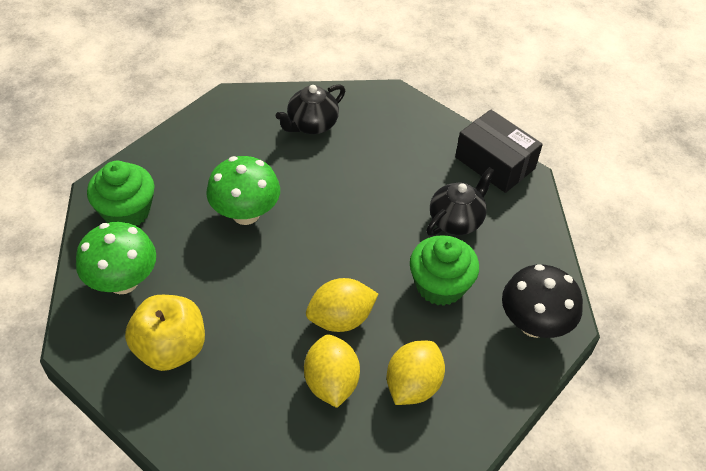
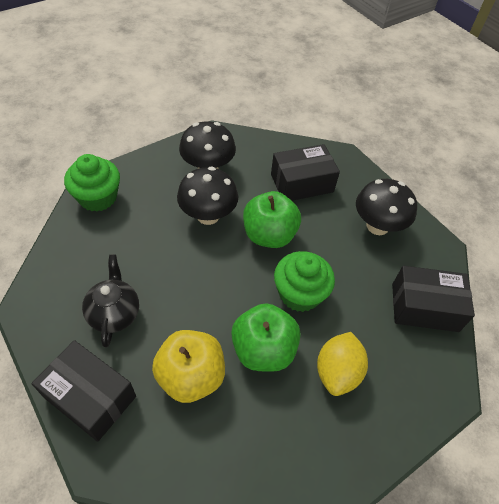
black box: [455,110,543,193] = 1 -> [31,340,136,442] [271,144,340,201] [392,266,475,332] = 3
black mushroom: [502,264,583,338] = 1 -> [177,167,238,225] [179,121,236,169] [356,179,417,235] = 3
black teapot: [276,84,345,134] [426,167,495,236] = 2 -> [82,255,139,348] = 1
green apple: none = 0 -> [231,303,301,372] [243,191,301,248] = 2
green mushroom: [76,222,156,294] [206,156,280,225] = 2 -> none = 0
yellow lemon: [304,335,360,408] [306,278,378,332] [387,341,445,405] = 3 -> [317,332,368,396] = 1

